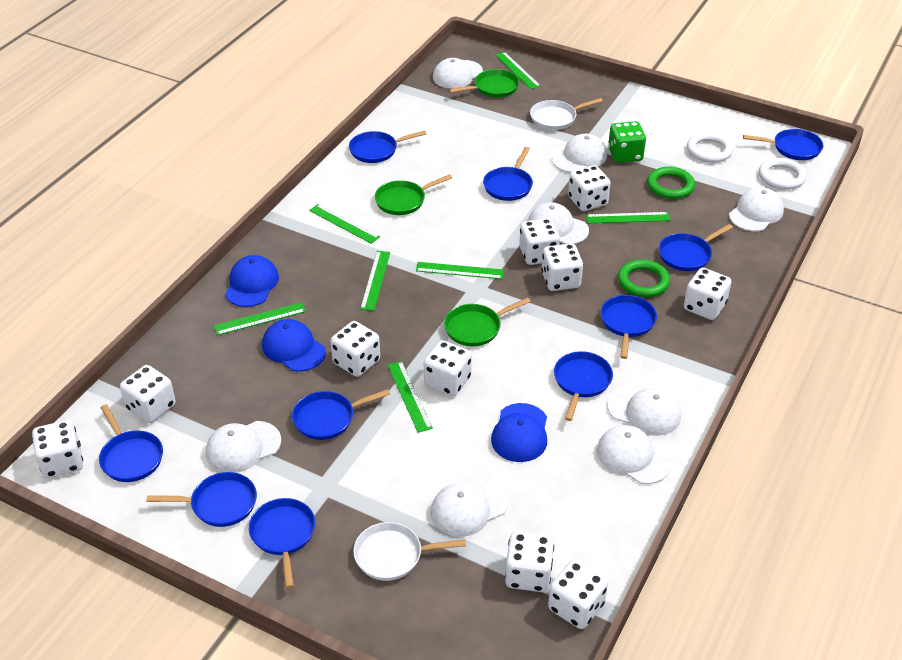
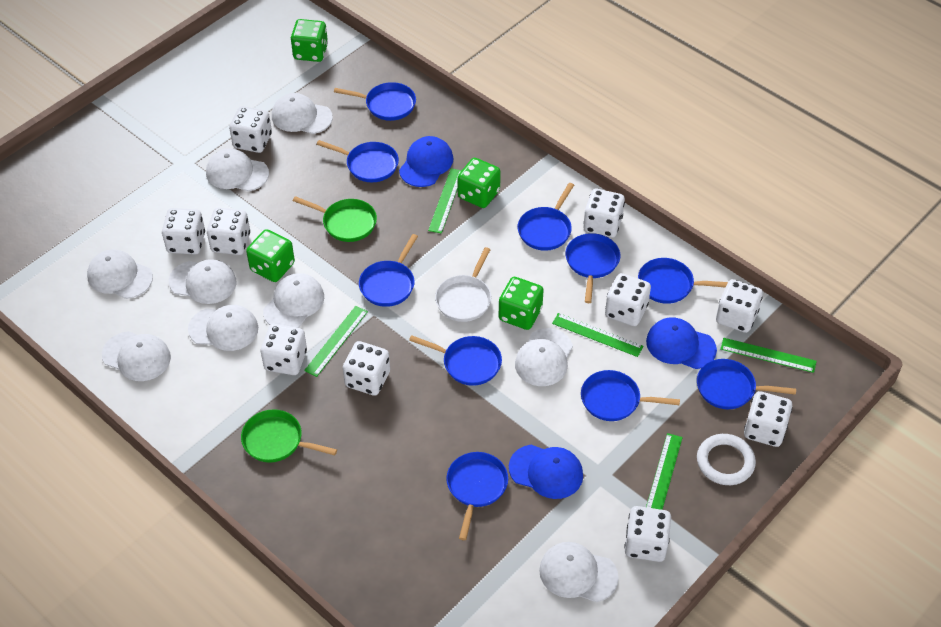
green dice: [608,121,646,163] = 1 -> [246,229,295,282] [291,19,328,62] [457,158,501,208] [499,277,544,330] = 4
green pan: [374,174,452,215] [444,297,531,346] [449,69,520,97] = 3 -> [241,409,337,463] [293,196,377,242] = 2
green ring: [618,260,670,297] [647,166,695,199] = 2 -> none = 0
green ruler: [214,302,306,335] [309,204,380,244] [360,251,390,311] [388,361,433,433] [416,262,504,279] [495,52,541,89] [586,212,670,223] = 7 -> [304,306,368,377] [428,168,462,233] [552,313,643,357] [646,433,683,510] [720,338,817,373] = 5
white cap: [206,421,281,473] [431,479,508,537] [433,58,483,89] [528,202,589,244] [552,134,607,173] [597,425,671,484] [607,387,681,436] [729,187,784,231] = 8 -> [87,250,153,299] [102,331,171,381] [169,259,237,304] [188,305,258,351] [206,148,269,191] [263,273,324,328] [272,93,333,134] [515,328,573,386] [539,542,619,602] = 9
white pan: [353,522,466,581] [530,98,603,130] = 2 -> [435,247,491,322] = 1
white ring: [687,132,733,163] [759,158,807,190] = 2 -> [697,434,756,485] = 1

